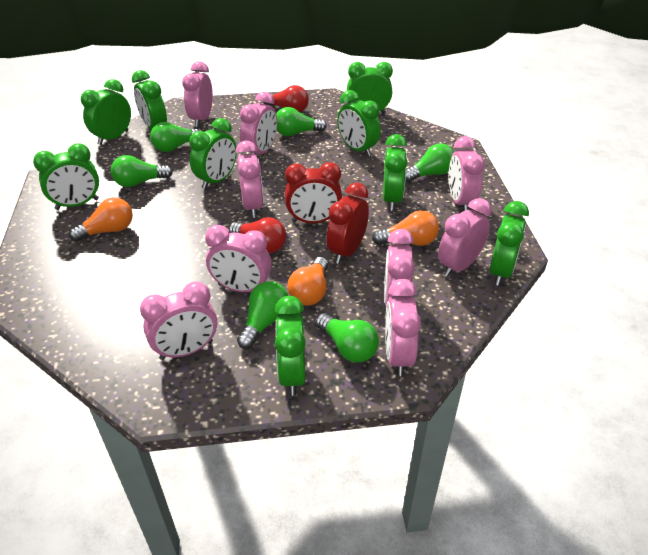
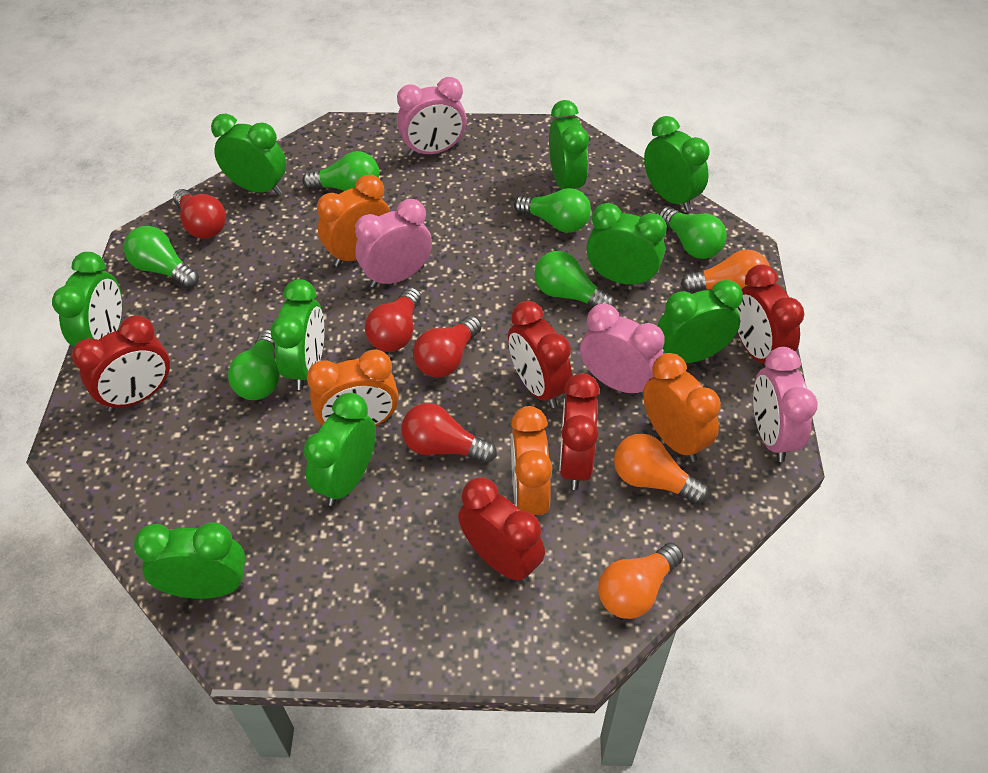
orange clock: none = 0 -> [307,350,399,426] [317,175,390,267] [511,406,552,517] [643,353,721,462] = 4
pink clock: [140,282,217,360] [182,61,213,127] [205,225,272,292] [236,140,263,218] [240,92,277,154] [384,229,415,305] [385,279,421,376] [438,198,492,277] [449,136,485,211] = 9 -> [355,199,432,288] [397,77,467,157] [580,303,664,397] [753,347,818,462] = 4
red clock: [285,162,342,223] [326,183,369,264] = 2 -> [72,315,170,412] [458,477,545,583] [508,301,572,408] [559,373,600,490] [736,264,804,364] = 5
red light bulb: [229,217,286,253] [263,85,309,112] = 2 -> [173,189,226,239] [365,287,421,352] [401,403,497,463] [413,316,482,378] = 4

